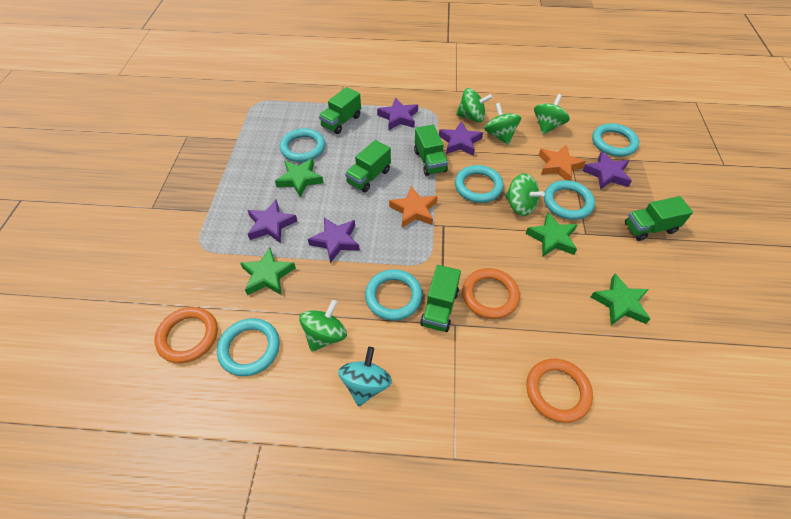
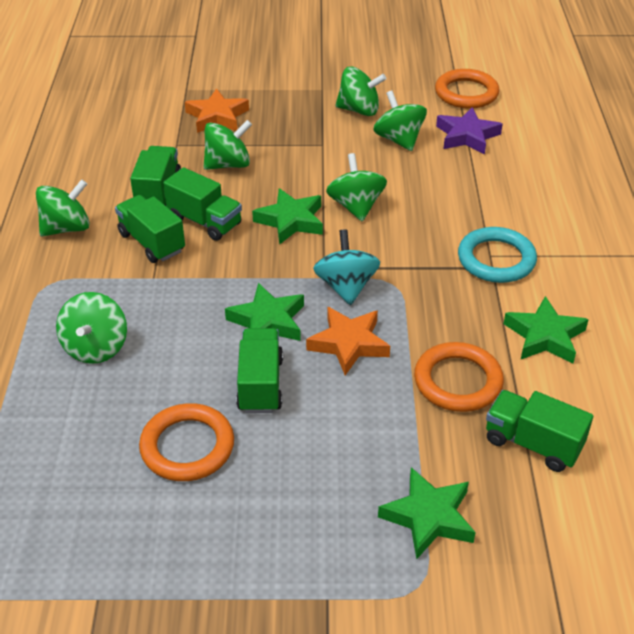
green spinning top: [299,300,347,352] [456,88,493,122] [484,103,521,145] [505,173,545,216] [534,94,570,134] = 5 -> [36,179,90,237] [56,292,127,364] [204,120,252,170] [326,153,387,221] [336,66,386,116] [373,90,427,151] = 6
purple star: [247,199,297,243] [308,217,360,263] [377,98,418,130] [439,121,483,156] [582,151,632,190] = 5 -> [436,107,503,155] = 1
turquoise ring: [217,318,280,376] [280,128,325,162] [365,269,423,320] [455,165,504,203] [544,180,595,220] [592,123,639,157] = 6 -> [458,227,537,283] = 1

